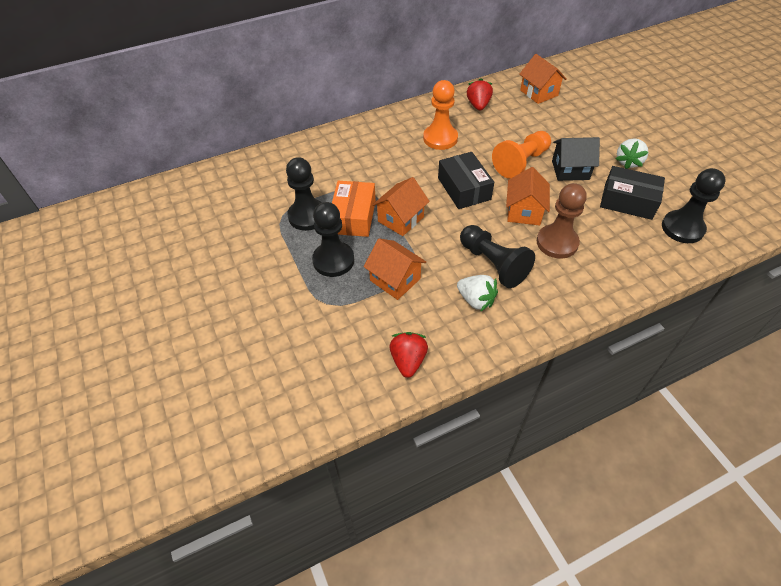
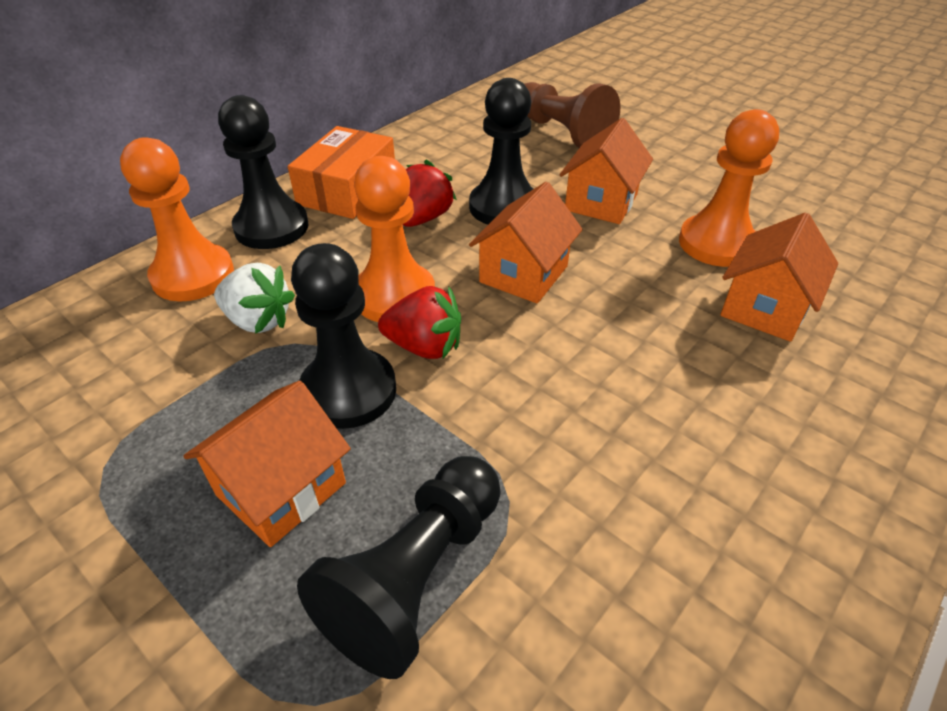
black box: [438,152,494,209] [600,166,665,220] = 2 -> none = 0
black house: [552,137,600,181] = 1 -> none = 0
orange pawn: [423,80,458,150] [492,131,551,179] = 2 -> [120,137,234,302] [354,156,435,322] [679,109,779,267] = 3
white strawberry: [457,275,498,312] [616,138,649,169] = 2 -> [214,263,295,334] = 1

